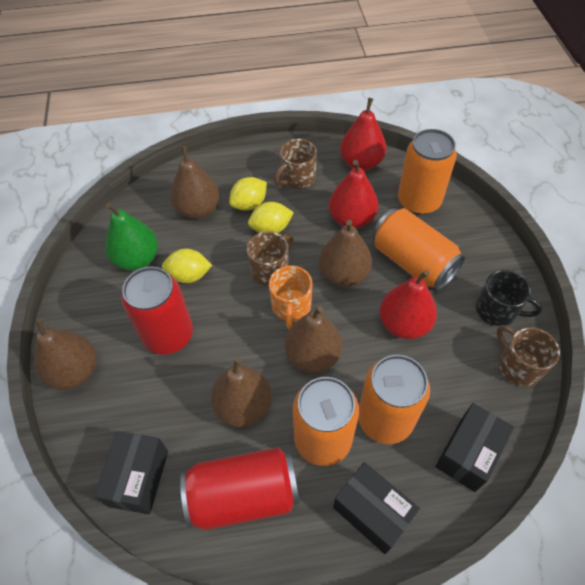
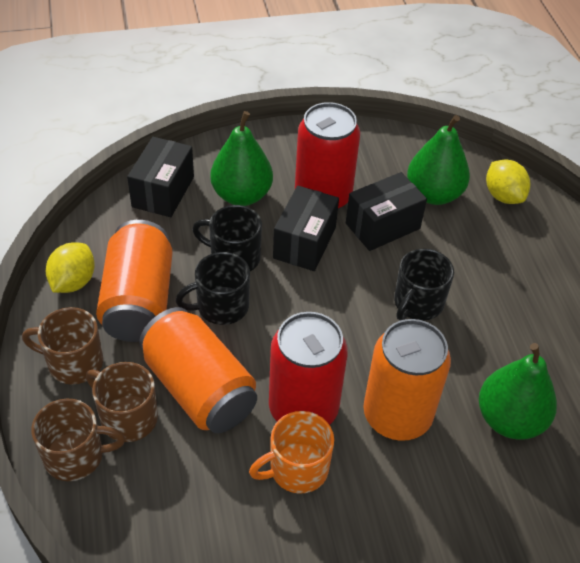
black mug: [476,270,542,327] = 1 -> [175,252,250,325] [192,205,262,271] [394,249,454,321] = 3
brown pear: [34,318,97,390] [170,146,219,219] [211,357,272,427] [285,306,342,373] [319,220,372,287] = 5 -> none = 0
green pear: [105,203,158,271] = 1 -> [210,111,273,206] [407,115,470,205] [479,343,557,440] = 3
orange can: [293,377,359,466] [358,355,430,444] [372,208,465,290] [398,129,457,215] = 4 -> [96,220,173,342] [139,307,257,433] [363,319,451,441] = 3
red pear: [329,160,378,228] [340,98,386,171] [380,270,437,339] = 3 -> none = 0
yellow lemon: [162,249,212,283] [229,177,267,211] [248,202,294,233] = 3 -> [46,242,95,293] [486,159,530,204] = 2

